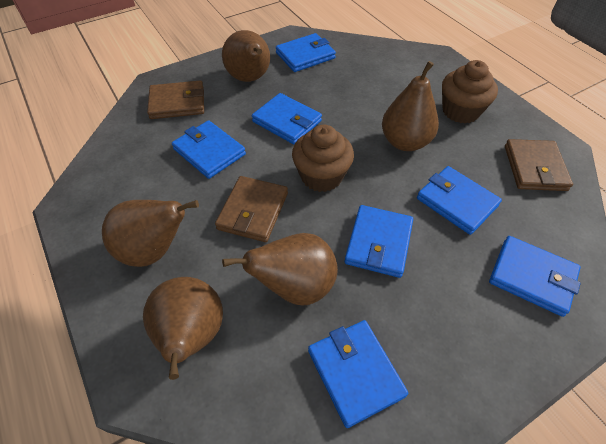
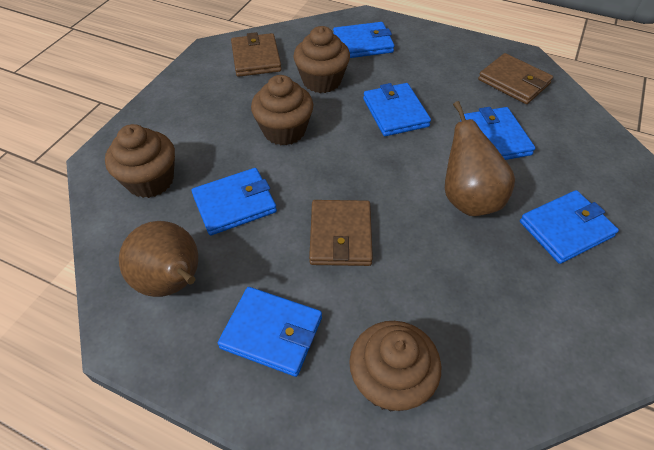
blue wallet: [172,120,246,179] [252,93,322,145] [276,33,336,72] [308,320,408,428] [345,205,413,278] [417,166,502,235] [489,236,581,317] = 7 -> [192,168,277,236] [218,287,322,377] [333,22,395,58] [363,83,431,136] [460,107,535,160] [520,190,619,264] = 6
brown cupcake: [292,125,354,192] [442,60,498,124] = 2 -> [105,124,175,198] [251,75,313,146] [294,26,350,93] [349,321,441,411] = 4
brown pear: [102,200,199,267] [143,277,223,380] [222,30,270,82] [222,233,338,305] [382,61,439,151] = 5 -> [119,221,198,297] [445,101,515,216] = 2

